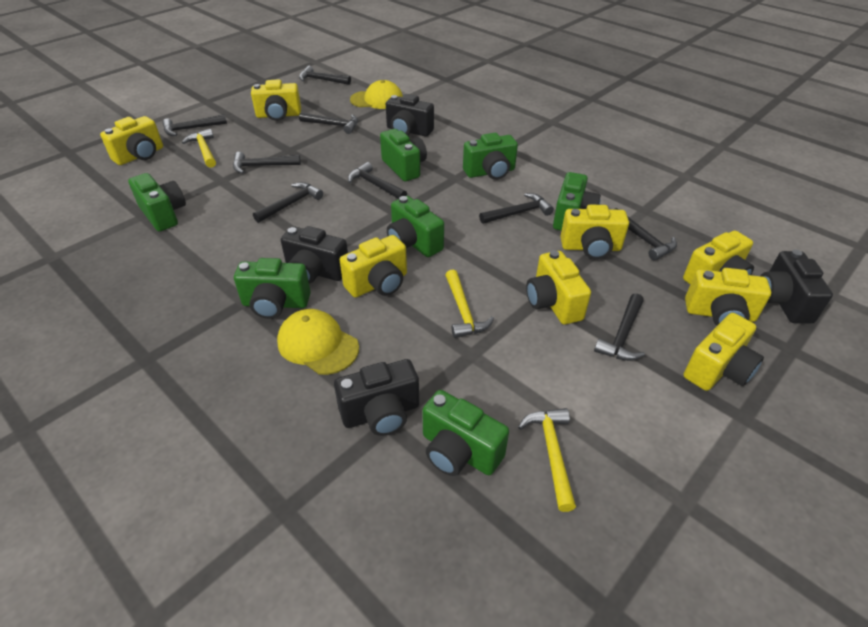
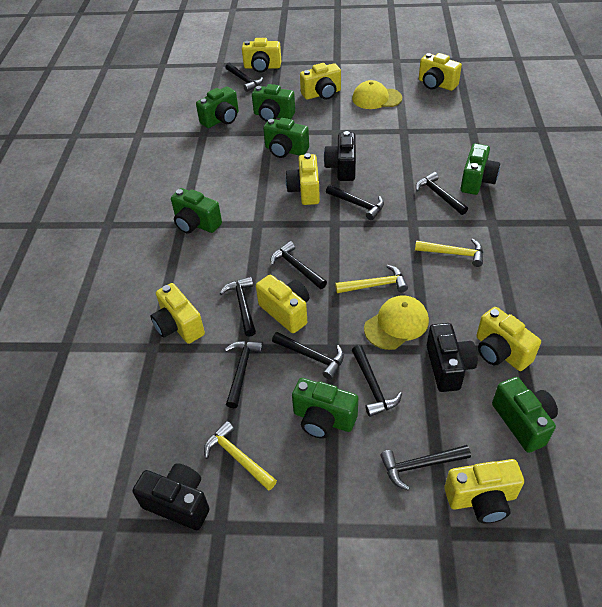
black camera: [281,226,348,284] [334,359,419,436] [386,94,434,137] [761,249,833,323] = 4 -> [132,463,210,530] [324,131,356,181] [427,323,478,392] = 3

